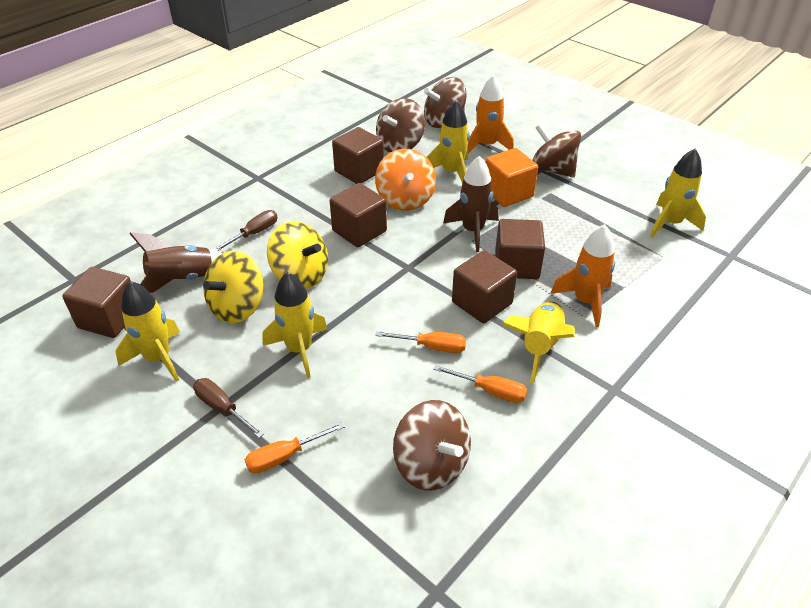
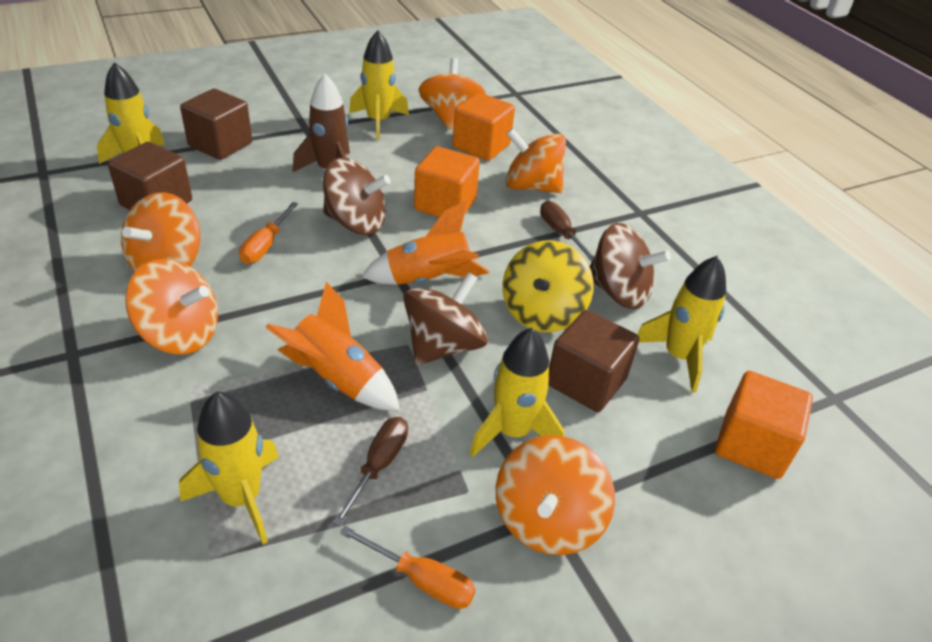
brown cube: [62,267,131,338] [330,183,387,247] [332,127,384,184] [452,250,517,323] [495,219,545,279] = 5 -> [108,142,192,210] [180,89,252,160] [548,310,639,412] = 3
brown rocket: [130,232,223,293] [443,156,499,252] = 2 -> [292,74,350,173] = 1
brown spinning top: [376,98,425,152] [393,400,471,491] [424,77,467,128] [532,123,581,177] = 4 -> [323,158,391,235] [403,272,488,365] [590,223,671,309] = 3
orange cube: [485,148,538,207] = 1 -> [414,146,480,218] [452,92,515,161] [715,371,813,479] = 3
orange screwdriver: [245,422,345,473] [375,331,466,353] [433,365,527,403] = 3 -> [239,202,298,264] [340,526,476,609] = 2
orange spinning top: [375,149,436,211] = 1 -> [121,192,200,272] [125,259,218,354] [419,58,486,129] [496,435,615,555] [505,128,566,193] = 5
yellow spinning top: [203,251,263,323] [267,221,328,289] = 2 -> [503,240,594,332] = 1

